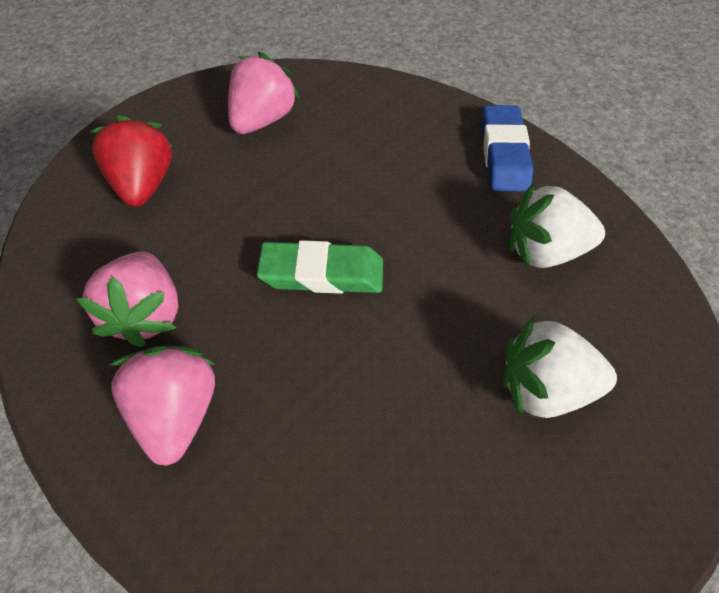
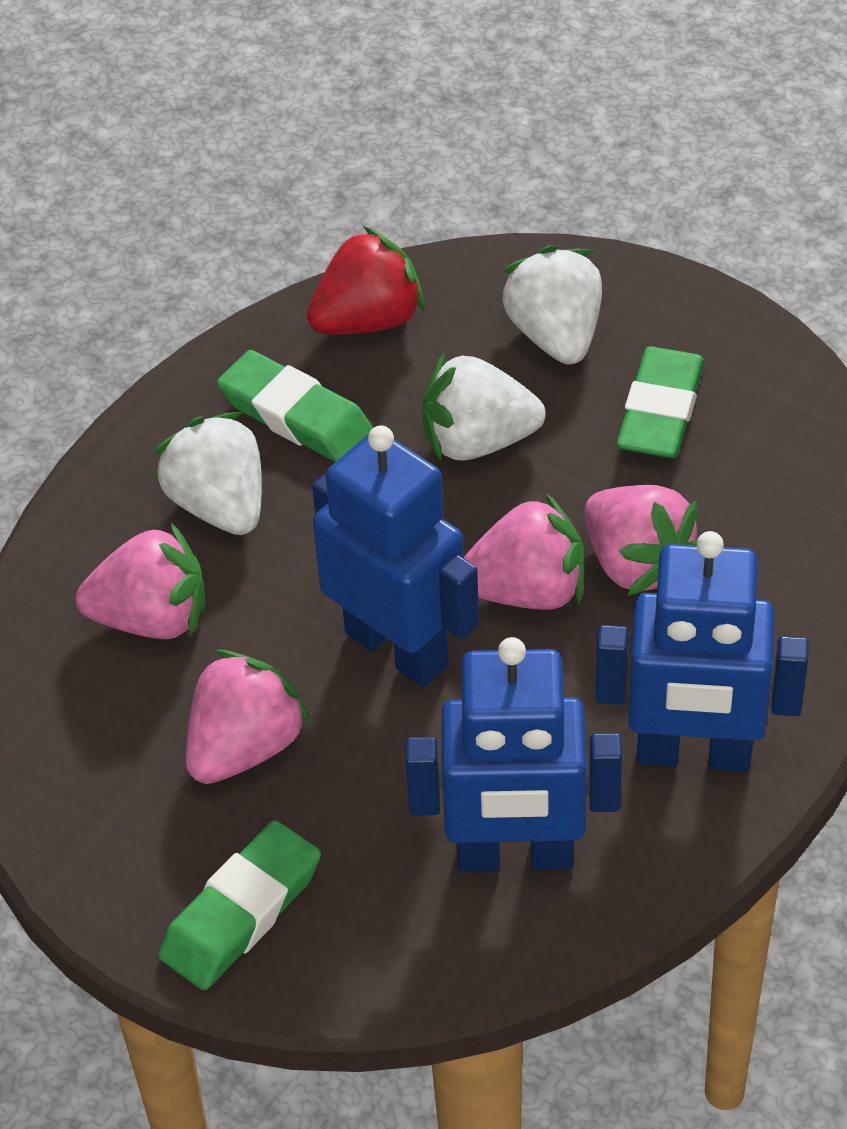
blue eraser: [482,105,533,192] = 1 -> none = 0
blue robot: none = 0 -> [312,426,479,687] [405,637,622,871] [595,531,809,772] = 3
green eraser: [257,240,383,294] = 1 -> [158,820,321,990] [217,350,373,462] [616,346,704,458] = 3
pink strawberry: [76,251,178,347] [109,346,215,466] [228,52,300,134] = 3 -> [76,523,205,639] [186,650,312,784] [464,493,584,610] [584,485,698,596] = 4
white strawberry: [502,315,617,418] [509,183,605,269] = 2 -> [154,412,262,535] [422,352,546,461] [500,245,602,365] = 3

